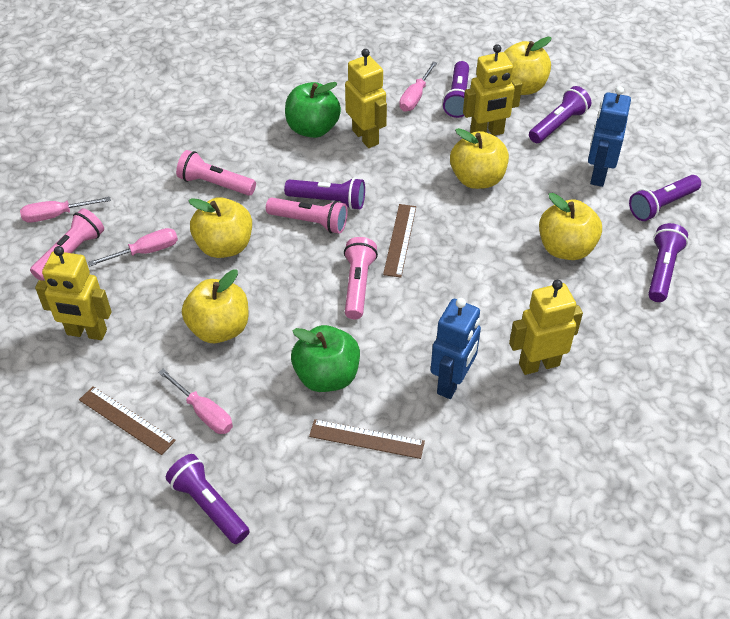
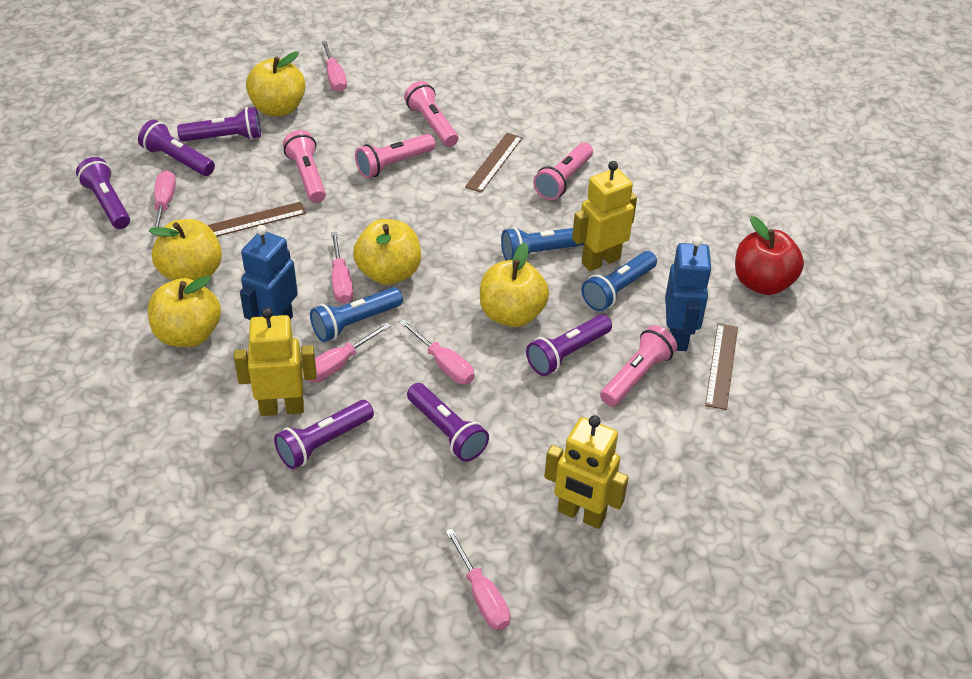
blue flashlight: none = 0 -> [310,287,403,342] [501,227,584,261] [581,251,657,311] = 3
green apple: [285,82,341,138] [291,325,360,392] = 2 -> none = 0
pink flashlight: [30,208,104,281] [176,150,256,196] [266,197,348,234] [344,237,378,319] = 4 -> [283,130,326,203] [355,134,435,178] [404,81,458,147] [533,143,593,200] [600,325,677,407] = 5
pink screwdriver: [20,197,111,222] [88,228,178,267] [158,369,233,434] [399,62,437,112] = 4 -> [152,170,176,237] [307,323,391,383] [322,41,347,92] [331,232,353,304] [399,319,474,384] [445,528,511,630] = 6
red apple: none = 0 -> [735,216,804,295] = 1
yellow robot: [35,246,112,340] [345,49,387,148] [463,44,522,136] [509,280,583,375] = 4 -> [234,308,317,416] [544,415,629,529] [572,161,637,271] = 3

